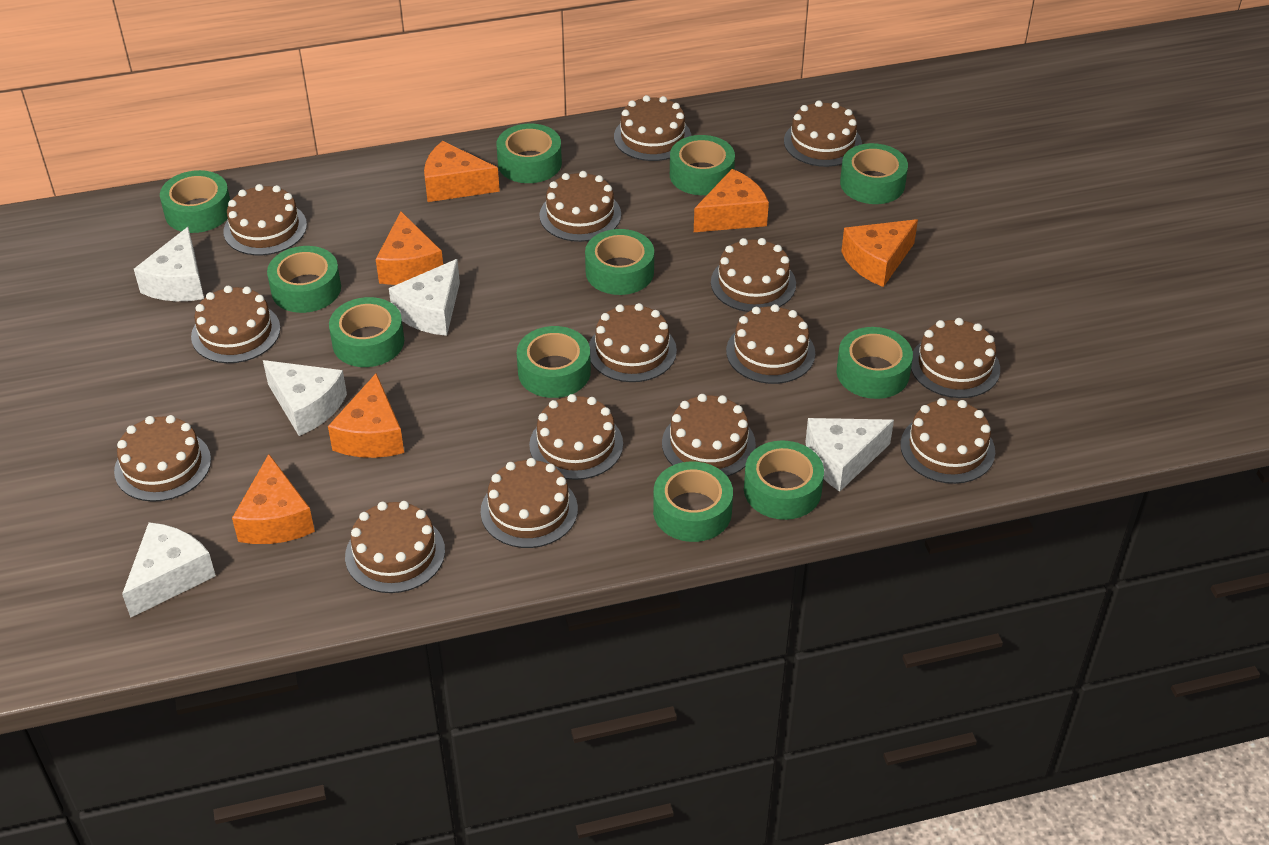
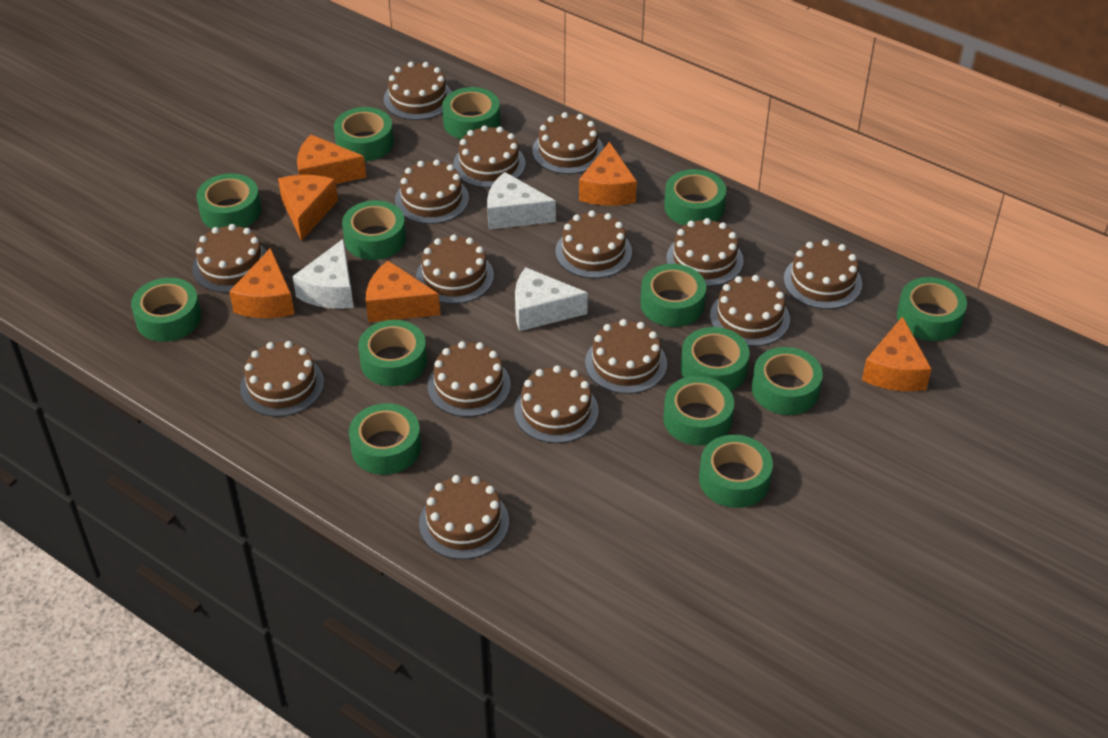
green tape: [160,170,230,233] [267,246,341,313] [329,297,404,367] [497,123,562,183] [517,326,591,398] [585,229,654,295] [653,462,733,542] [670,135,735,195] [744,440,824,520] [837,327,913,399] [840,143,908,204] = 11 -> [131,278,201,342] [196,173,261,229] [334,107,394,161] [342,200,406,260] [349,403,421,475] [358,320,427,386] [442,87,500,139] [641,264,706,327] [663,376,734,446] [664,169,726,225] [681,327,750,391] [699,435,773,508] [752,347,823,415] [897,277,967,341] = 14
white cheese: [122,522,216,618] [134,227,204,301] [263,360,347,436] [389,259,460,336] [805,418,894,492] = 5 -> [293,239,354,309] [487,172,556,230] [515,267,588,331] = 3

